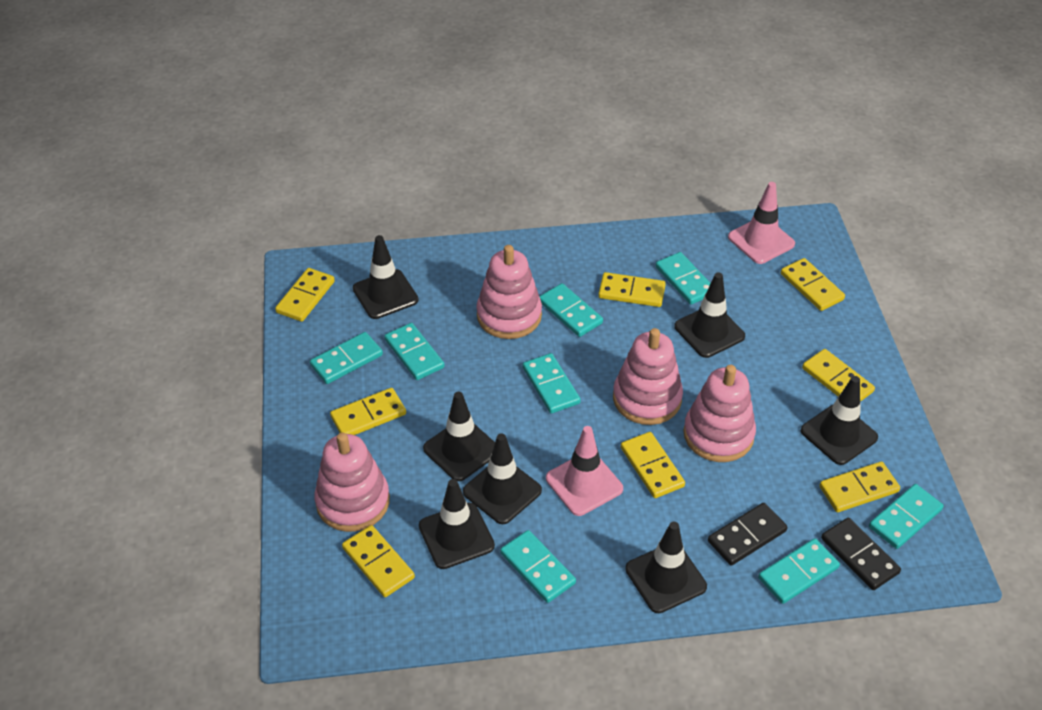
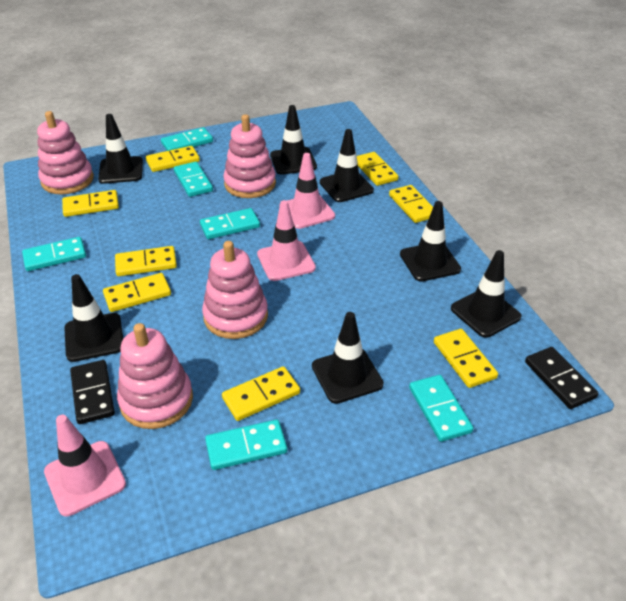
pink traffic cone: [546,426,623,516] [728,182,795,264] = 2 -> [44,415,126,516] [257,200,316,281] [279,153,335,229] = 3
turquoise domino: [310,332,383,384] [384,323,444,380] [500,530,576,603] [523,353,581,414] [539,283,603,337] [656,252,711,305] [758,538,840,604] [869,484,944,549] = 8 -> [22,237,86,271] [161,127,213,151] [174,162,213,197] [200,208,260,239] [205,420,287,470] [409,375,473,442] = 6

